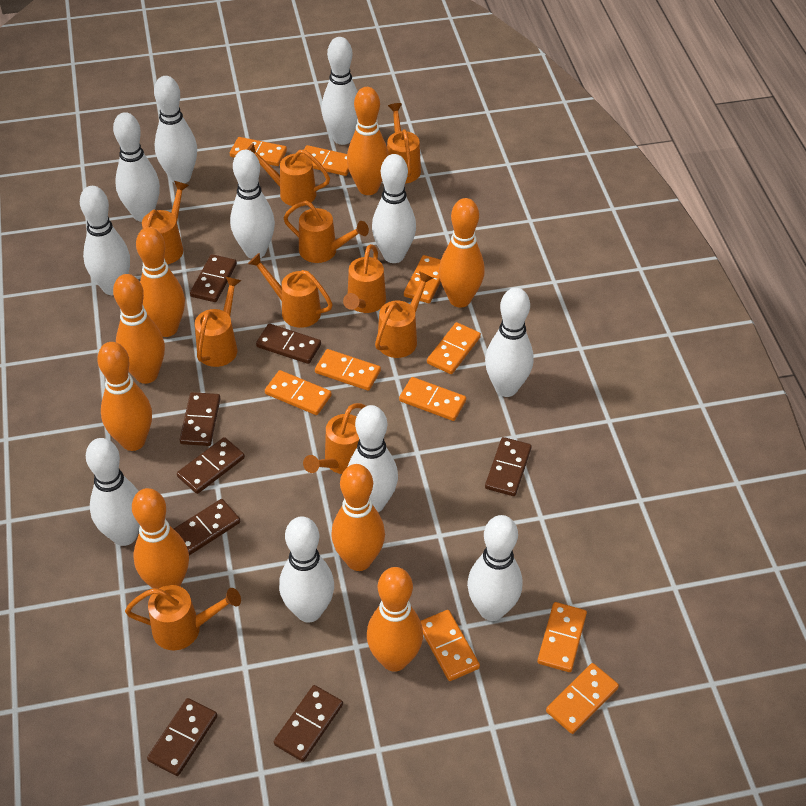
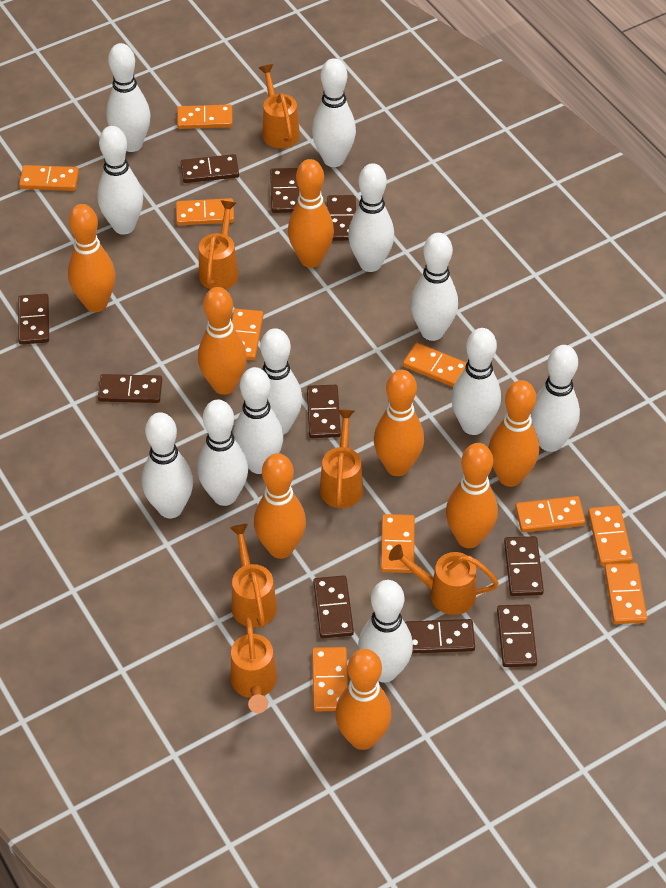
brown domino: [147,698,217,776] [174,499,240,556] [177,437,245,494] [180,392,221,446] [190,254,237,302] [256,324,321,364] [273,685,343,762] [485,437,532,496] = 8 -> [18,294,49,345] [98,374,162,403] [181,154,239,183] [270,168,299,213] [307,385,341,438] [313,575,354,639] [327,195,356,241] [405,619,475,654] [497,604,537,667] [504,536,544,596] = 10
orange watering can: [125,585,241,650] [142,181,189,264] [195,277,241,367] [247,143,330,206] [248,253,333,328] [283,200,369,263] [303,403,366,474] [343,244,386,313] [375,271,433,358] [387,103,421,183] = 10 -> [199,200,239,289] [230,524,277,628] [230,618,277,713] [259,64,300,148] [320,409,363,508] [389,544,499,615] = 6
white bowling pin: [80,186,130,295] [86,438,140,546] [113,112,160,222] [154,76,197,184] [230,150,275,259] [279,516,334,623] [321,37,358,145] [348,405,398,512] [372,154,416,263] [467,515,522,621] [485,288,534,397] = 11 -> [97,126,143,235] [106,43,151,152] [142,412,193,519] [197,399,248,506] [233,367,283,474] [260,328,302,435] [312,58,356,167] [348,163,394,272] [358,580,413,683] [411,233,458,341] [451,328,501,435] [531,345,580,452] = 12

